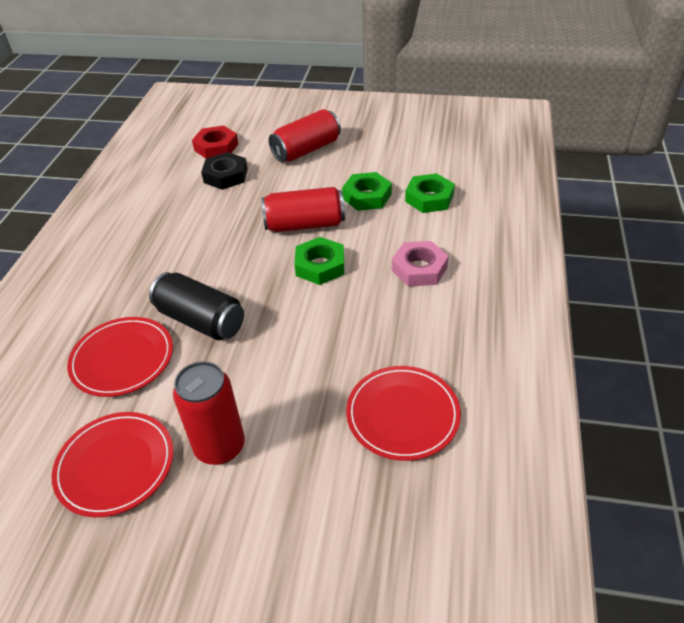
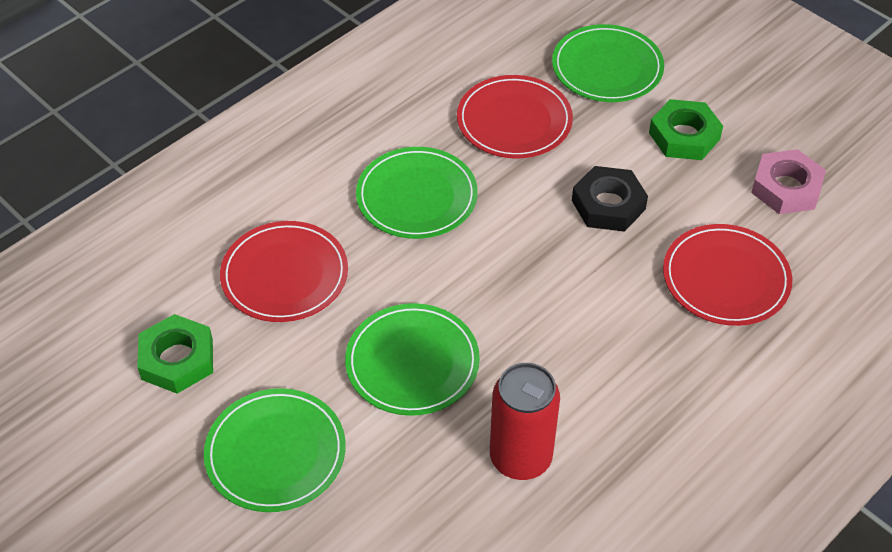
black can: [149,272,244,340] = 1 -> none = 0
green nut: [294,237,344,285] [342,172,392,211] [405,173,455,213] = 3 -> [137,314,213,394] [649,99,723,160] = 2
green plate: none = 0 -> [204,388,346,512] [345,303,480,416] [356,147,478,239] [552,24,664,102] = 4
red can: [173,361,245,465] [261,187,345,232] [269,109,341,162] = 3 -> [490,363,560,480] = 1
red nut: [192,125,238,159] = 1 -> none = 0

